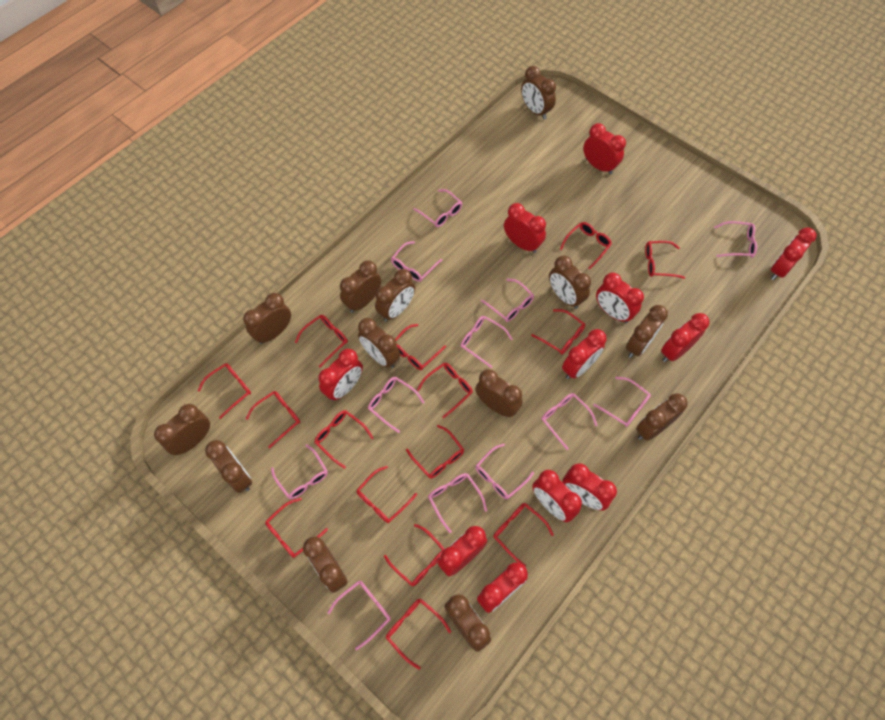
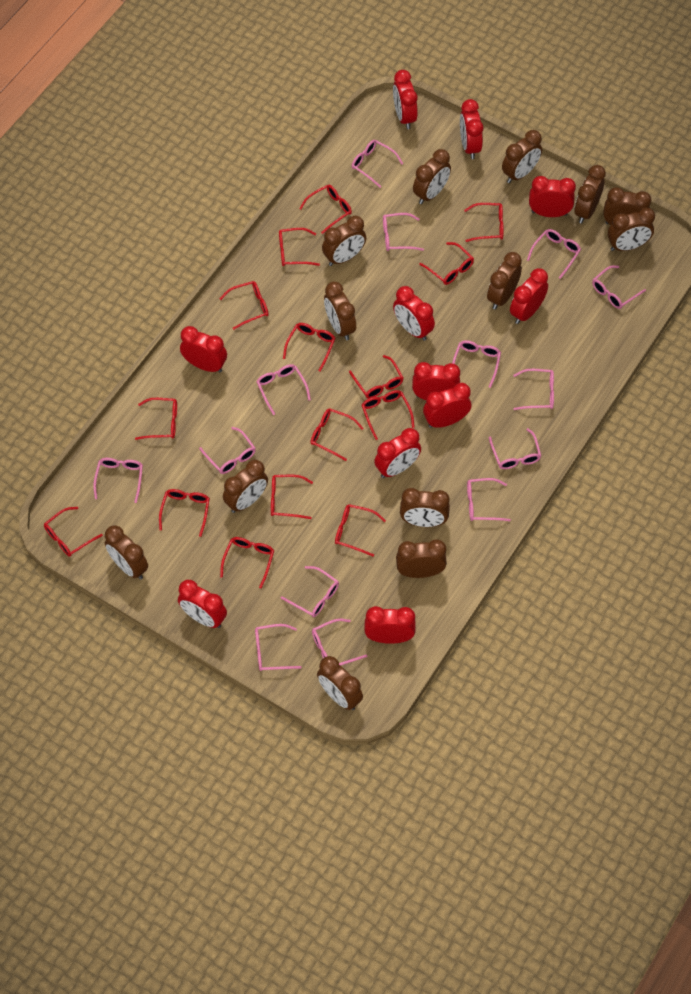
pink glasses: [271,444,328,499] [328,581,391,650] [368,377,425,433] [391,241,442,282] [413,189,462,227] [428,473,487,533] [460,316,513,368] [475,444,534,499] [481,279,534,322] [541,393,598,450] [593,377,651,427] [714,221,757,258] = 12 -> [93,458,143,503] [199,427,256,474] [255,624,302,671] [256,364,311,415] [281,566,339,617] [312,618,367,666] [352,140,403,188] [383,213,424,251] [452,340,501,388] [467,478,511,521] [489,428,541,469] [513,369,554,410] [527,229,581,279] [592,265,646,309] = 14

